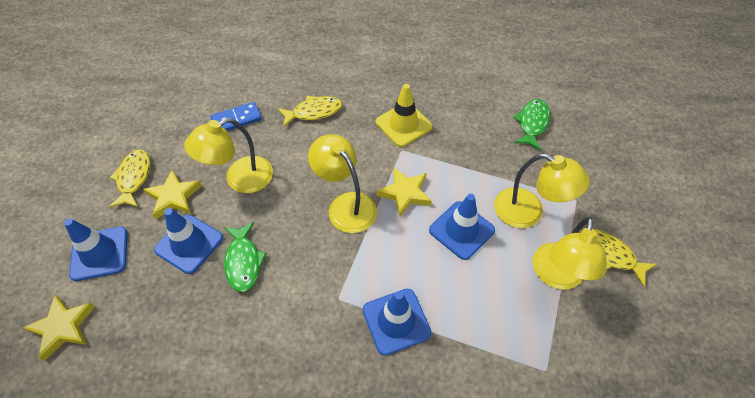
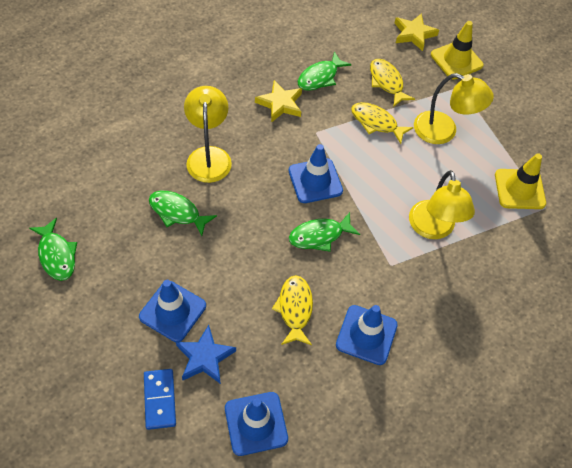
blue star: none = 0 -> [176,325,236,384] = 1
green fish: [224,222,267,292] [513,99,550,150] = 2 -> [29,218,77,281] [149,191,217,236] [289,212,360,252] [298,51,352,91] = 4
yellow lamp: [184,118,273,193] [308,134,377,233] [494,154,590,228] [533,217,607,289] = 4 -> [184,86,232,183] [409,170,475,239] [414,73,494,144] = 3
yellow star: [23,295,95,361] [143,170,202,219] [377,168,432,217] = 3 -> [255,80,302,123] [394,13,439,51] = 2
yellow traffic cone: [376,84,433,147] = 1 -> [431,21,484,79] [495,153,546,209] = 2

